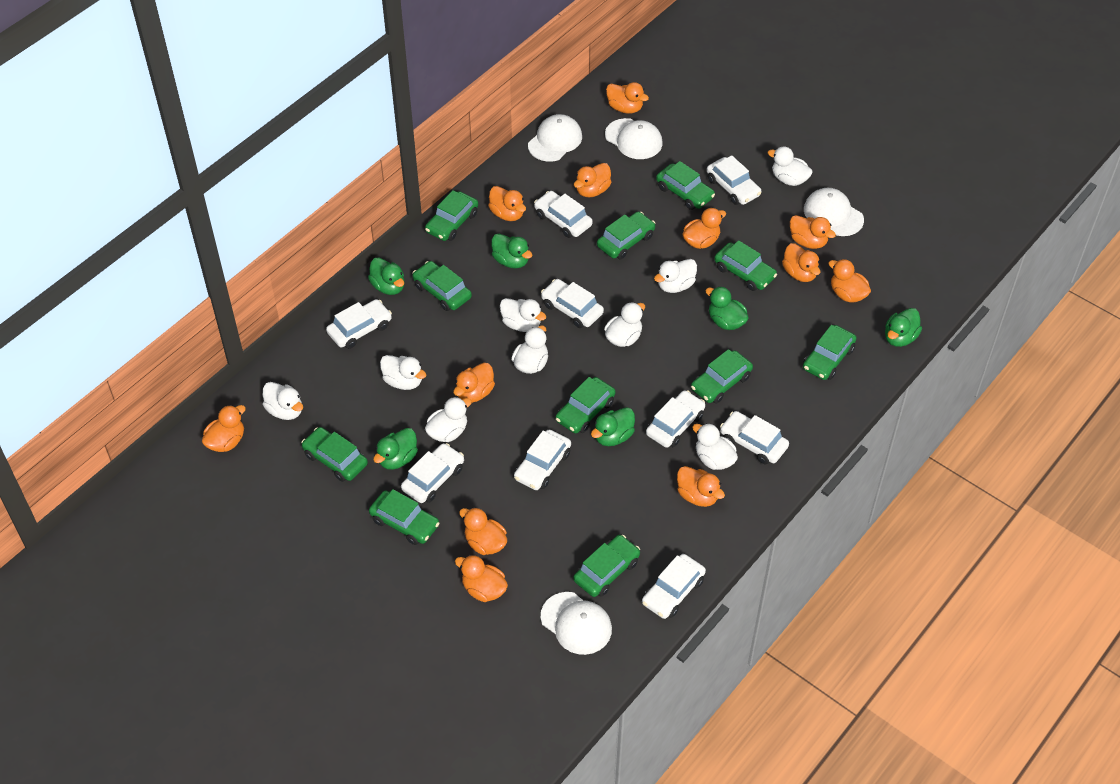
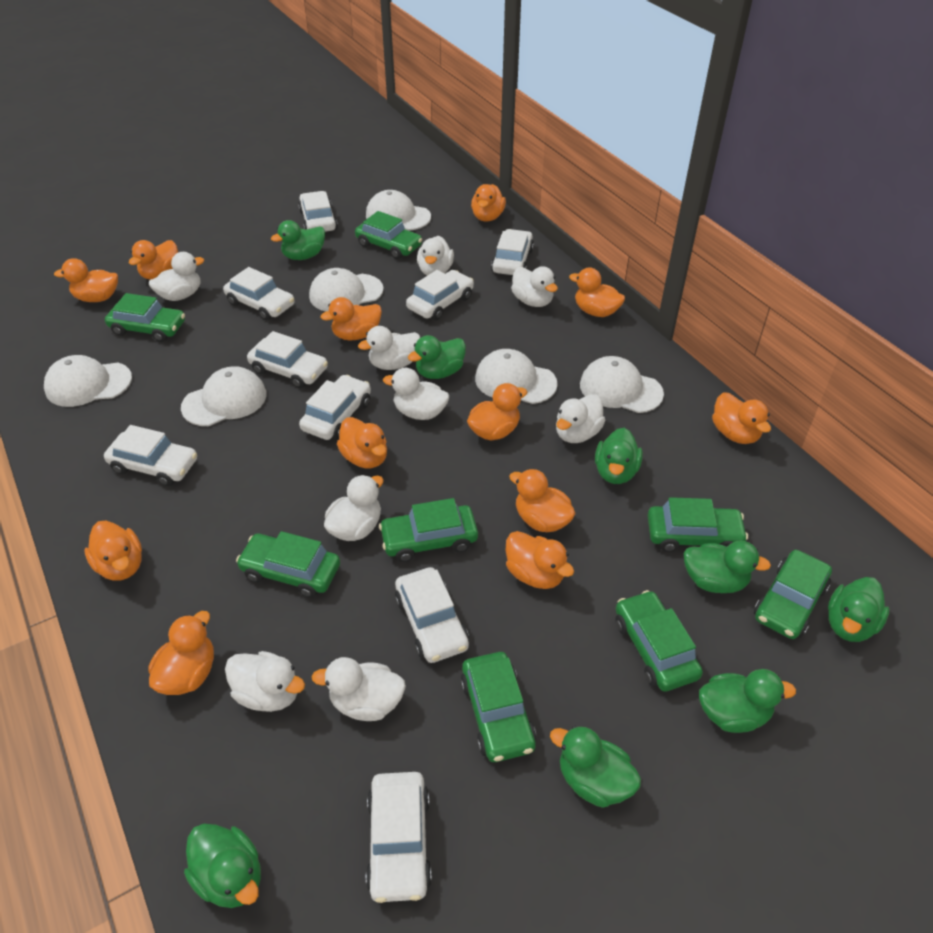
green car: [301,427,368,482] [369,489,440,545] [412,261,472,311] [425,190,478,241] [555,377,616,434] [573,535,640,597] [597,211,655,259] [656,161,715,210] [691,349,753,404] [714,240,777,291] [803,325,857,380] = 11 -> [105,293,185,342] [236,531,340,598] [355,211,422,259] [379,498,478,562] [460,652,536,762] [615,590,703,692] [648,497,748,552] [754,550,832,639] = 8
green duck: [368,257,405,295] [373,428,418,470] [491,234,532,269] [591,407,635,446] [705,286,749,330] [885,308,922,347] = 6 -> [184,824,261,908] [271,220,325,260] [408,335,466,379] [550,726,641,808] [595,428,643,484] [683,540,771,593] [699,669,796,733] [828,577,889,642] = 8
white cap: [528,114,582,162] [541,592,612,655] [605,118,662,159] [804,188,864,236] = 4 -> [44,355,132,407] [181,366,267,426] [309,268,384,311] [366,190,431,231] [475,349,558,404] [580,356,664,413] = 6

